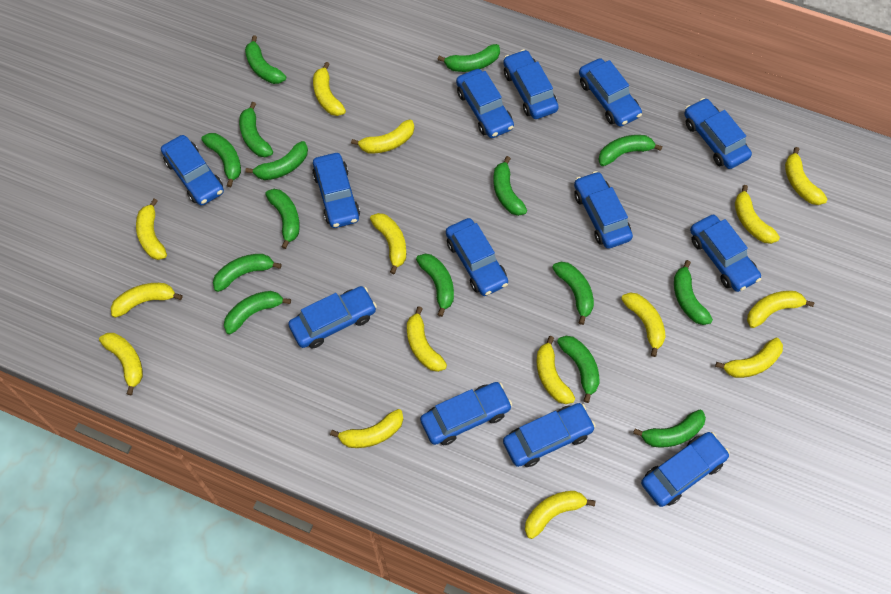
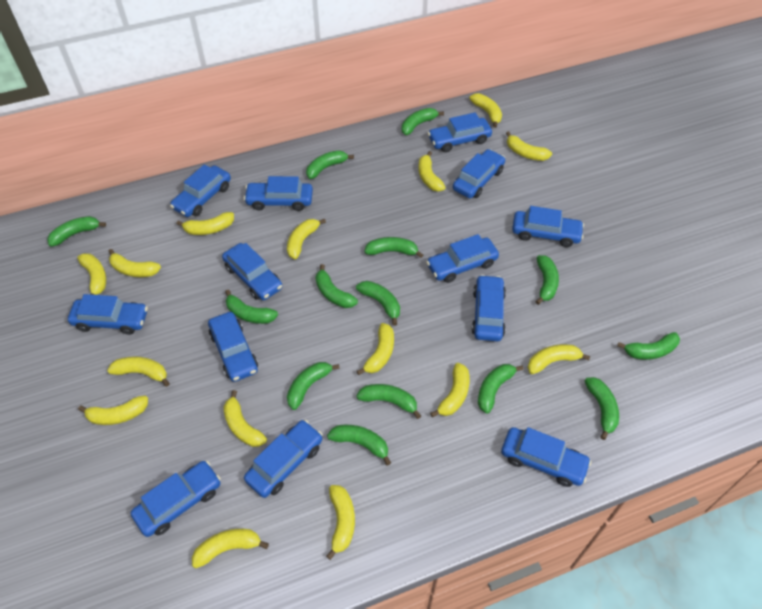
green banana: [201,133,241,187] [213,254,282,292] [224,291,291,334] [239,102,273,157] [245,35,286,84] [245,141,308,180] [265,189,300,249] [416,254,454,317] [437,44,500,72] [493,156,527,216] [552,262,594,325] [557,336,599,403] [598,135,663,166] [633,410,706,448] [674,260,713,325] = 15 -> [47,216,106,247] [225,290,278,324] [287,362,340,410] [306,150,354,179] [315,264,358,308] [327,425,391,466] [356,281,400,326] [356,384,421,419] [364,237,423,258] [402,108,444,135] [478,364,523,414] [535,255,559,305] [585,377,619,440] [617,332,680,360] = 14

